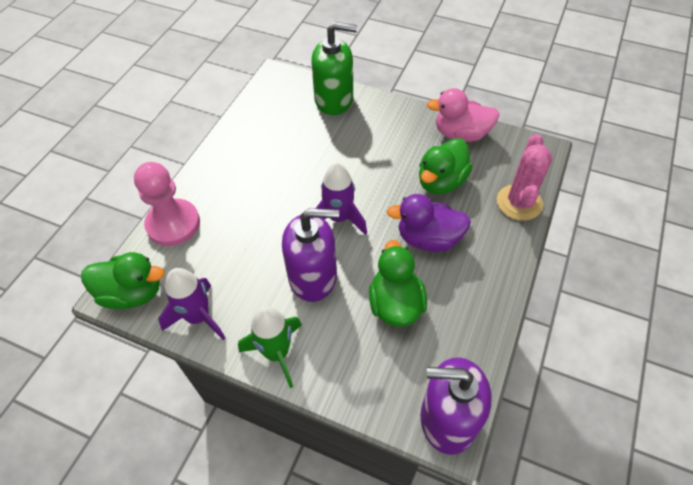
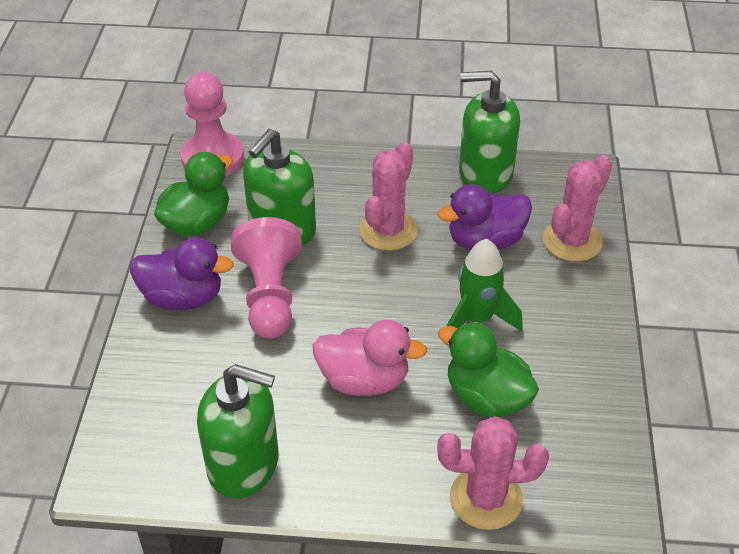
green duck: [81,252,164,309] [369,240,427,327] [419,138,473,194] = 3 -> [154,152,233,236] [438,322,539,418] = 2
green soap dispenser: [311,22,357,115] = 1 -> [197,364,279,498] [243,129,316,245] [459,71,520,193] = 3
pink cactus: [497,134,553,221] = 1 -> [359,142,418,251] [437,416,549,530] [543,155,612,262] = 3
pink pawn: [134,162,200,246] = 1 -> [180,72,244,176] [231,217,302,339] = 2
purple duck: [387,194,471,252] = 1 -> [130,238,234,310] [438,184,532,251] = 2
purple rocket: [158,268,225,340] [315,163,367,235] = 2 -> none = 0
purple soap dispenser: [282,208,339,302] [420,357,492,455] = 2 -> none = 0

